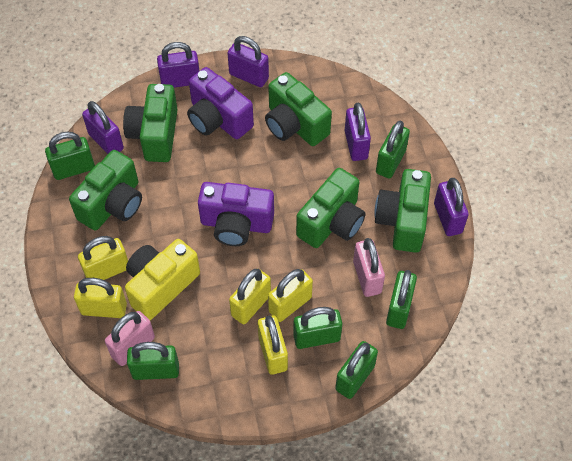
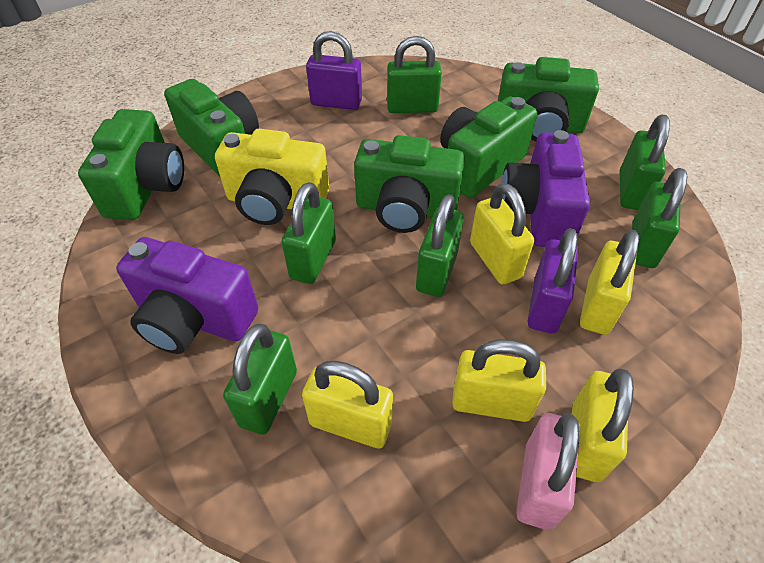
pink padlock: [105,311,155,366] [353,238,385,297] = 2 -> [516,413,580,530] = 1
purple padlock: [82,101,124,154] [157,42,199,88] [227,36,269,87] [345,102,371,161] [434,178,469,236] = 5 -> [306,31,362,110] [528,228,578,334] = 2

